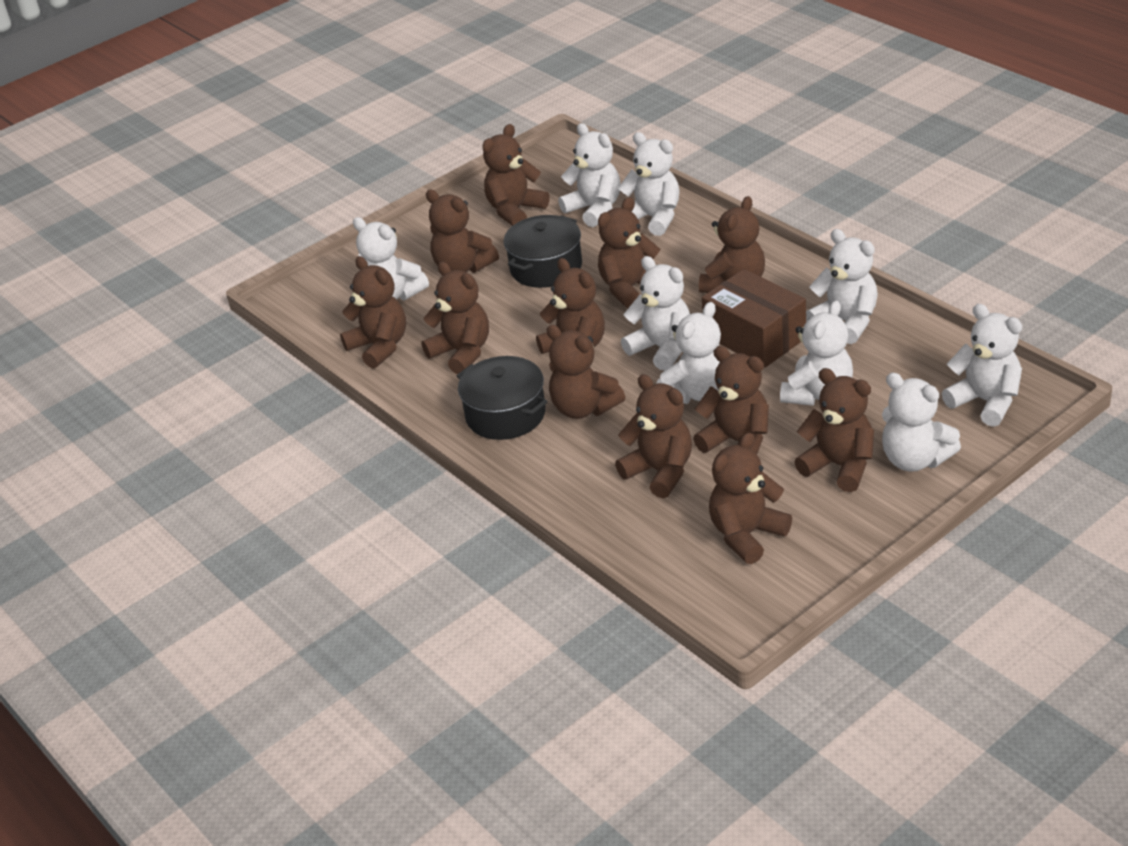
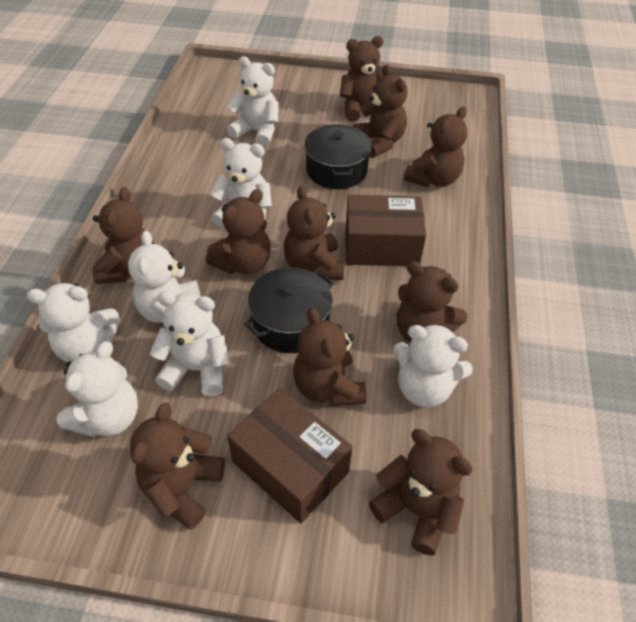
brown box: [702,269,806,368] = 1 -> [227,388,353,523] [346,195,426,266] = 2
brown teddy bear: [340,256,406,369] [421,262,489,374] [426,189,499,273] [482,124,550,226] [536,258,605,354] [547,325,625,419] [598,197,661,308] [615,374,692,498] [693,346,769,454] [699,196,765,293] [709,432,792,564] [794,368,874,492] = 12 -> [92,187,154,284] [130,403,225,530] [206,189,271,274] [284,185,344,280] [293,308,366,406] [340,36,383,122] [353,64,408,158] [369,429,473,556] [397,261,467,342] [404,106,467,187] = 10
white teddy bear: [353,217,429,301] [558,123,620,227] [618,132,680,236] [621,256,690,371] [656,302,721,404] [780,301,853,406] [806,229,878,344] [882,373,961,472] [942,304,1022,427] = 9 -> [27,282,121,362] [56,341,138,437] [128,231,201,329] [150,292,230,396] [209,138,272,228] [227,56,279,148] [393,324,473,407] = 7

